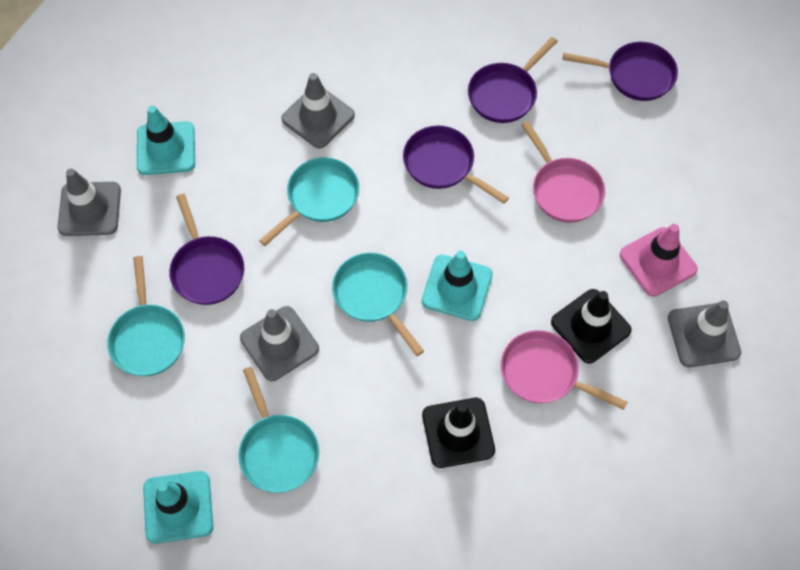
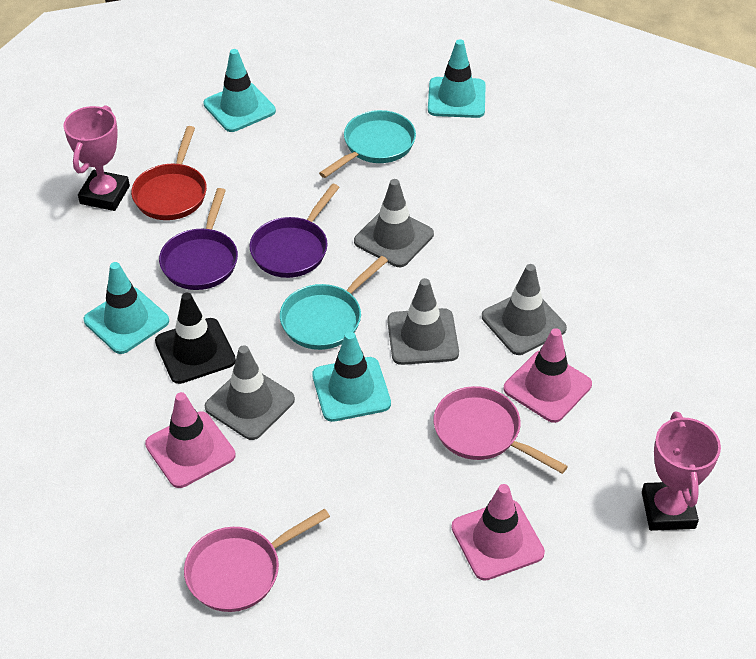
black traffic cone: [422,398,495,468] [551,289,632,364] = 2 -> [155,293,236,384] = 1
pink traffic cone: [620,224,698,297] = 1 -> [145,392,236,488] [451,484,545,581] [504,328,592,423] = 3
pink trophy: none = 0 -> [63,105,130,211] [642,412,721,531] = 2
purple pan: [169,194,244,305] [403,125,509,204] [468,37,558,123] [562,42,678,101] = 4 -> [159,188,238,290] [250,184,340,278] = 2
red pan: none = 0 -> [131,126,207,220] = 1
turquoise pan: [107,256,185,376] [238,367,319,493] [259,157,359,246] [332,253,424,356] = 4 -> [280,256,388,350] [319,110,416,178] = 2
turquoise traffic cone: [137,106,195,175] [143,471,213,544] [422,251,493,321] = 3 -> [84,262,169,354] [204,49,276,132] [312,331,391,422] [428,39,486,118] = 4

